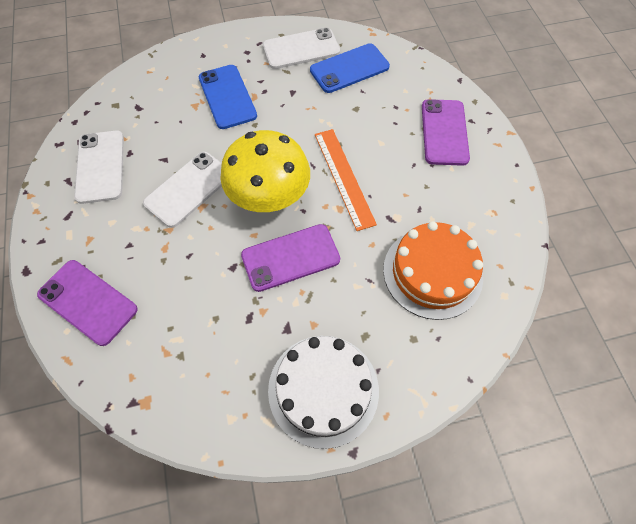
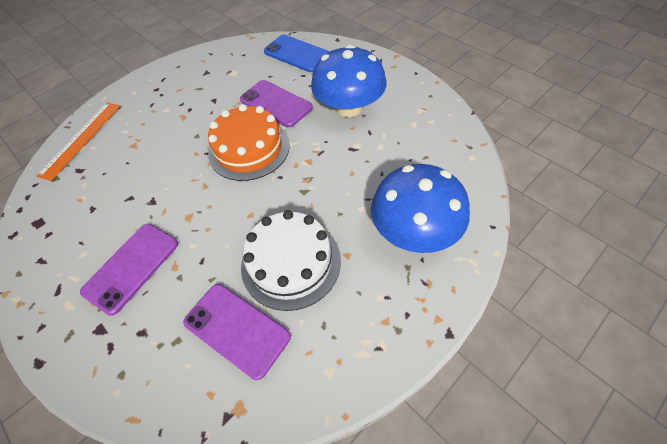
blue mushroom: none = 0 -> [311,45,386,117] [371,164,470,253] = 2
blue phone: [199,65,257,129] [310,43,390,93] = 2 -> [264,35,329,72] = 1
white phone: [74,131,124,204] [143,152,222,228] [263,28,340,69] = 3 -> none = 0
yellow mushroom: [220,130,310,212] = 1 -> none = 0

